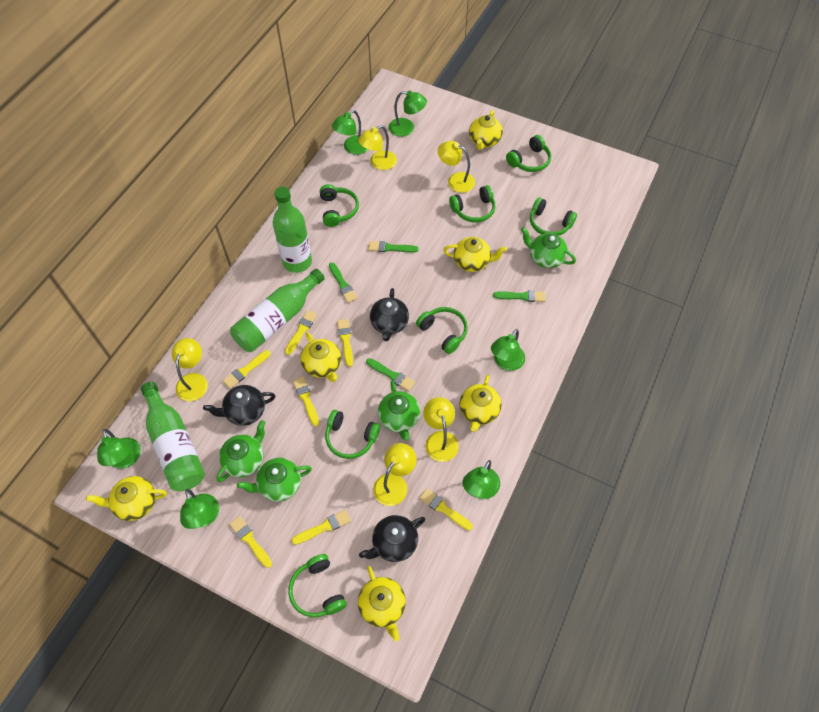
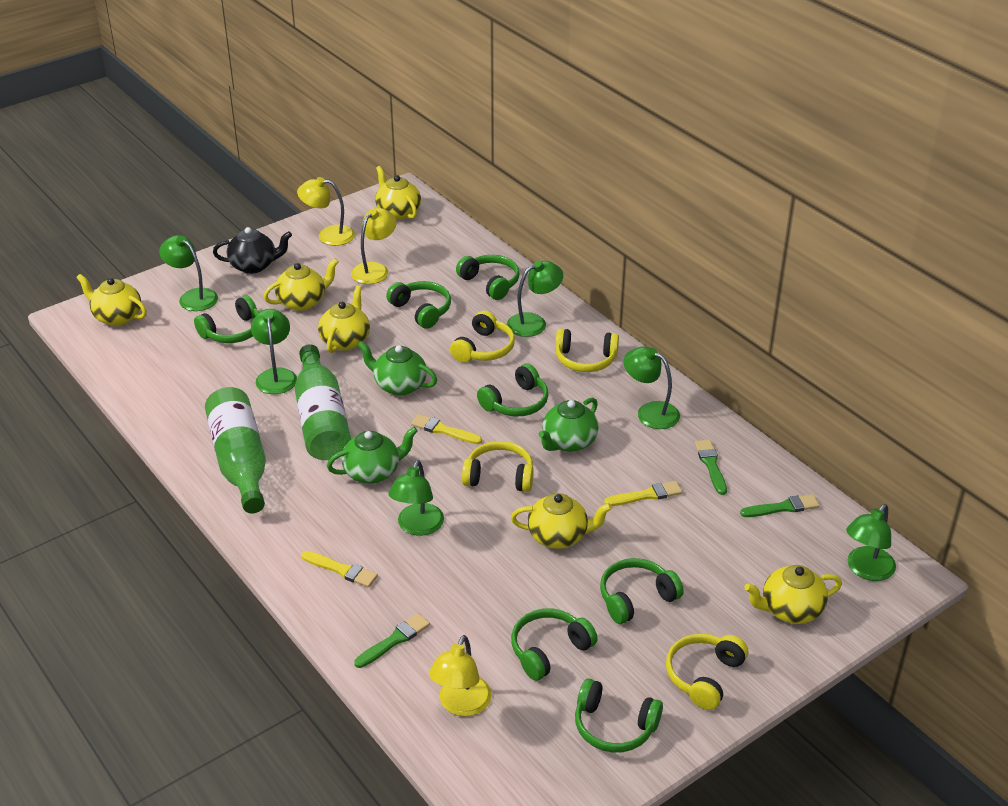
black teapot: [203,385,275,426] [359,515,425,562] [370,288,409,341] = 3 -> [213,227,292,274] = 1
green bottle: [141,382,205,491] [230,269,325,352] [273,187,312,273] = 3 -> [205,387,266,514] [295,344,351,460] = 2
green brush: [329,263,357,303] [366,358,415,391] [368,241,419,252] [493,290,546,302] = 4 -> [354,613,430,668] [695,440,727,495] [740,494,820,517] = 3
green teapot: [216,420,266,482] [237,458,312,502] [378,381,420,440] [521,227,576,268] = 4 -> [327,427,418,484] [358,341,437,396] [538,397,599,452] = 3
yellow brush: [223,350,271,389] [229,516,272,568] [285,310,317,355] [292,510,351,545] [293,376,319,426] [337,319,353,367] [419,488,473,531] = 7 -> [301,551,378,587] [411,414,482,444] [604,481,682,506] = 3
yellow headphones: none = 0 -> [450,310,515,363] [462,441,534,492] [555,328,619,372] [666,634,748,710] = 4
yellow lamp: [172,338,208,401] [358,125,397,170] [373,443,416,506] [423,397,459,462] [438,141,475,193] = 5 -> [297,177,355,246] [351,208,396,284] [429,635,492,716] = 3

